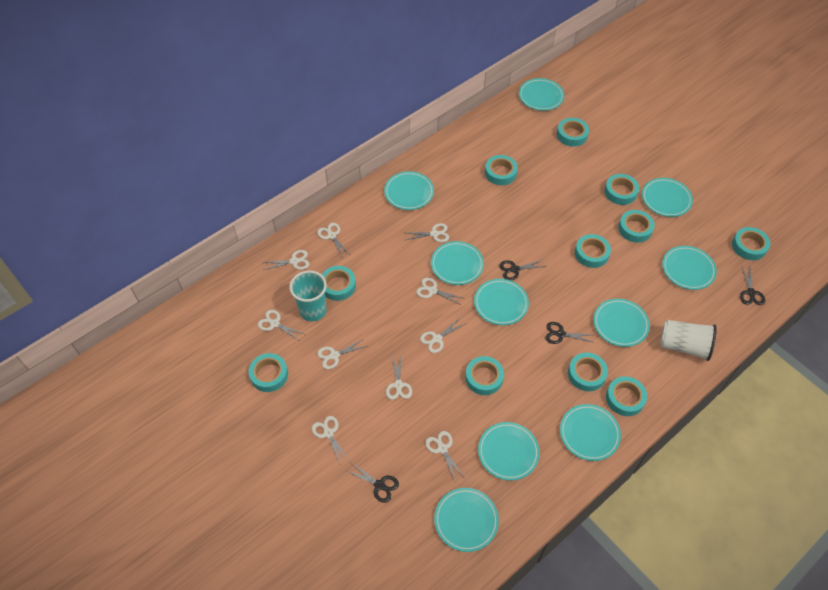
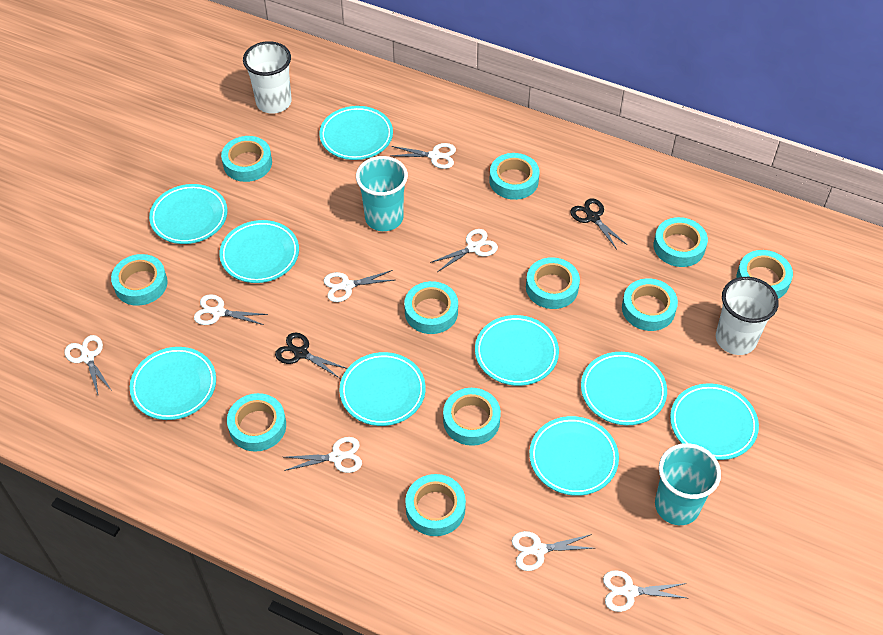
black scissors: [346,462,399,503] [499,260,546,280] [545,322,595,344] [740,267,765,305] = 4 -> [275,333,347,378] [570,198,627,250] = 2
turquoise cup: [289,270,327,321] = 1 -> [356,156,408,231] [655,443,721,525] = 2
turquoise plate: [384,171,434,210] [431,241,484,285] [434,488,499,552] [474,279,529,325] [478,422,540,481] [519,78,565,111] [560,404,621,461] [593,299,650,347] [642,178,693,217] [662,246,717,290] = 10 -> [130,347,216,420] [149,184,228,244] [219,220,299,283] [319,106,393,160] [340,352,426,426] [475,315,559,386] [529,416,619,496] [581,352,667,425] [670,383,759,460] = 9
white cup: [660,320,717,361] = 1 -> [243,41,292,114] [716,277,779,355] = 2
white scissors: [258,310,304,340] [262,250,309,270] [312,416,350,466] [317,223,349,258] [317,339,367,369] [386,357,412,400] [406,223,449,242] [416,278,462,305] [420,318,465,353] [425,431,464,480] = 10 -> [64,335,112,395] [194,294,268,325] [284,437,362,473] [324,270,394,302] [391,143,456,169] [430,229,498,272] [512,531,594,571] [603,570,687,612] = 8

